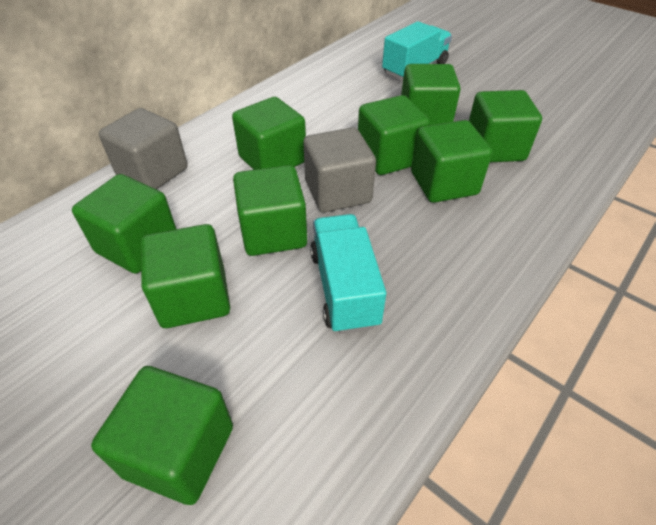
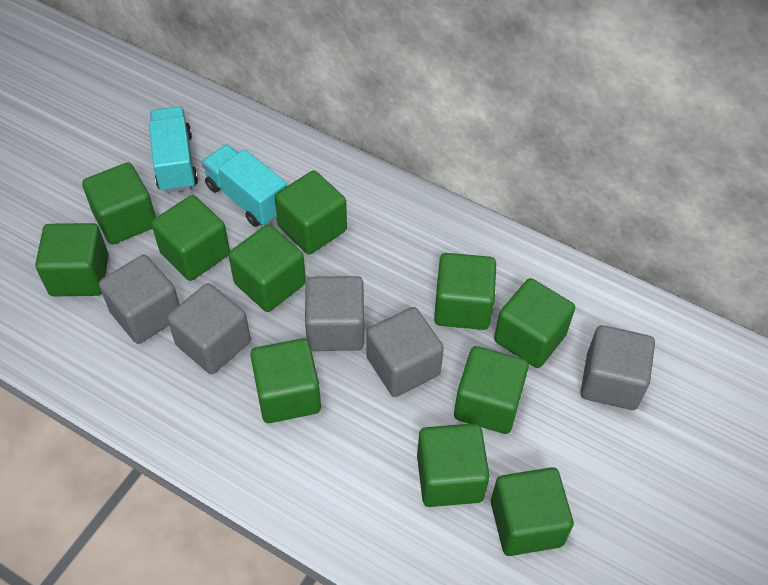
green cube: [72,174,176,274] [91,366,233,505] [141,224,230,328] [232,97,306,170] [233,165,307,256] [358,95,430,175] [401,64,461,125] [411,120,492,203] [469,90,542,162] = 9 -> [35,223,109,296] [82,162,156,245] [152,195,230,281] [228,225,306,312] [250,338,321,423] [275,171,347,255] [417,423,490,507] [434,253,496,330] [454,346,529,434] [491,467,574,556] [494,278,575,368] = 11
grey cube: [99,108,188,190] [303,127,376,213] = 2 -> [99,255,180,344] [167,283,251,374] [305,276,364,351] [367,307,444,397] [581,325,655,410] = 5

